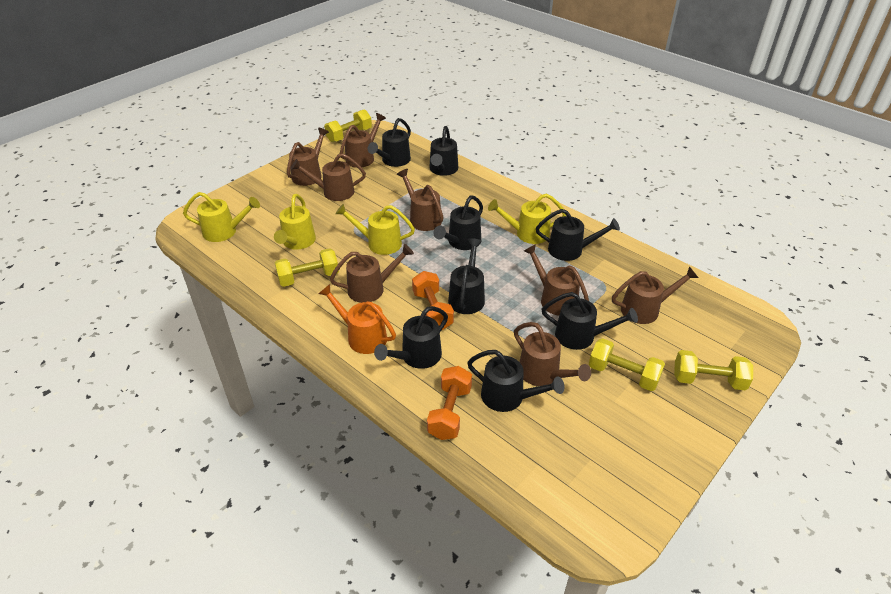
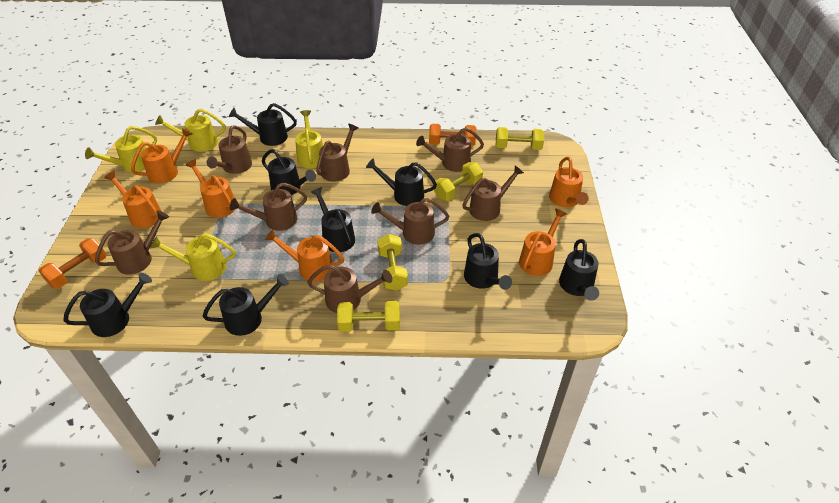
orange watering can: [318,284,396,354] = 1 -> [104,171,161,228] [131,128,192,184] [186,159,235,218] [265,229,344,282] [519,208,567,276] [549,157,589,207] = 6

